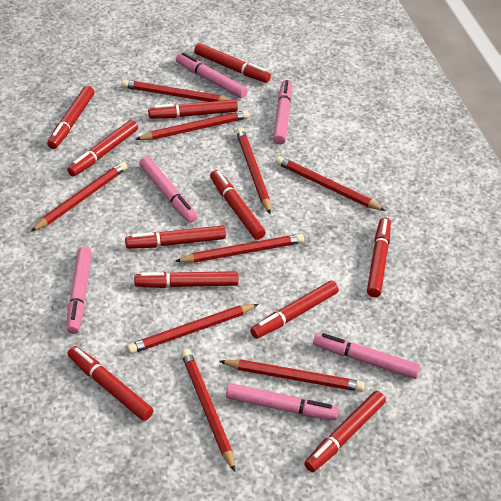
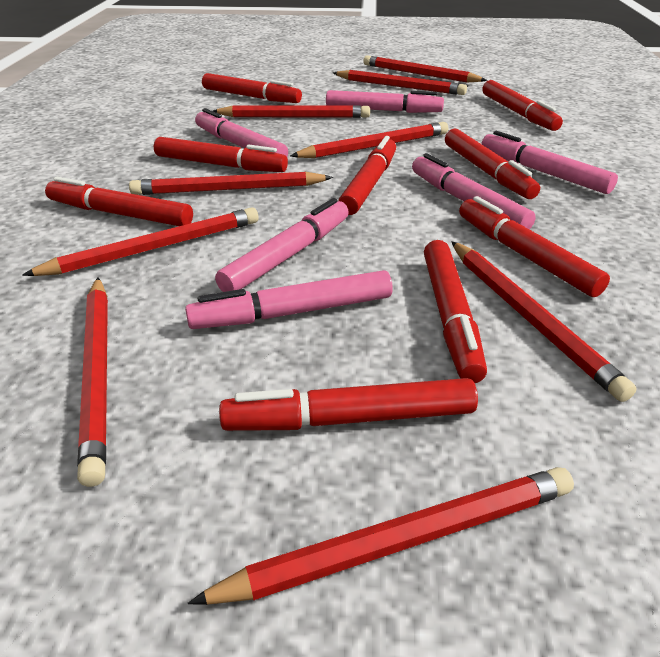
red marker: [47,86,94,149] [67,120,138,176] [67,346,154,421] [125,225,226,249] [134,271,239,288] [148,99,238,119] [194,43,271,83] [210,170,266,240] [250,280,339,339] [304,391,386,472] [367,218,391,297] = 11 -> [45,177,193,226] [154,137,288,172] [202,73,302,103] [219,378,478,431] [338,136,396,215] [424,240,487,383] [445,129,540,199] [459,196,610,297] [482,80,563,131] = 9

